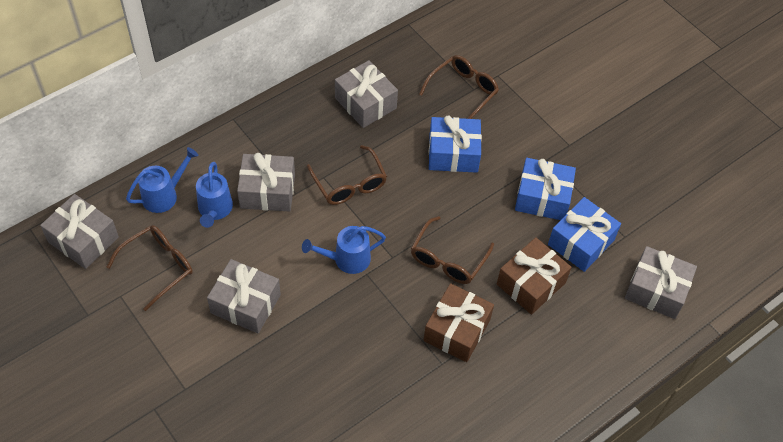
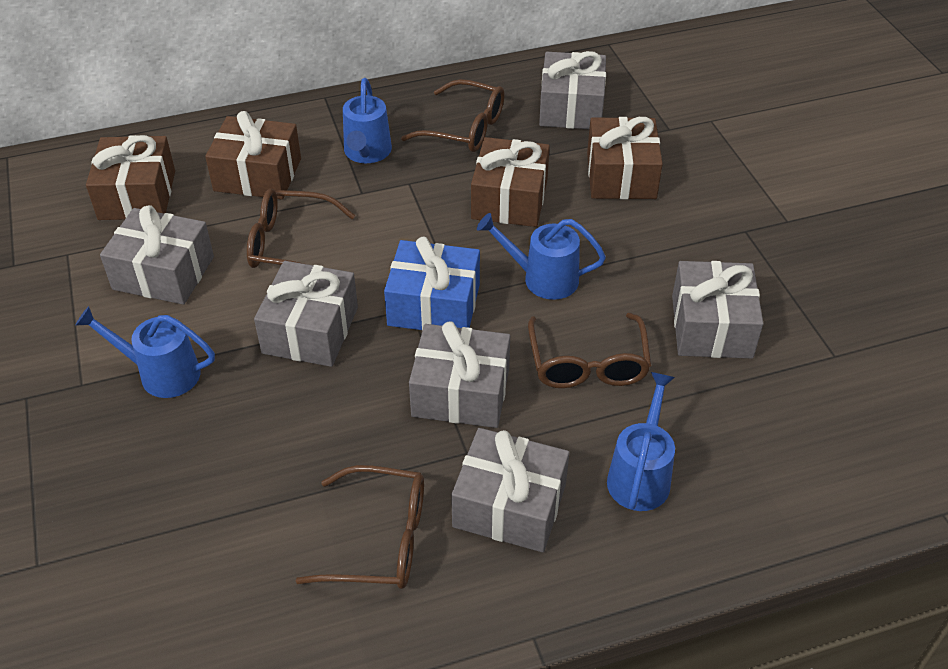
blue gift: [429,115,482,173] [515,158,576,220] [548,197,621,272] = 3 -> [384,237,480,330] = 1
blue watering can: [126,147,198,213] [196,162,233,228] [302,226,386,274] = 3 -> [75,306,215,398] [343,78,392,163] [477,213,606,300] [607,372,675,511] = 4
brown gift: [424,283,494,362] [497,237,572,315] = 2 -> [86,135,175,220] [205,111,301,199] [471,137,550,227] [587,117,663,199] = 4
grey gift: [40,194,119,269] [207,259,281,333] [237,153,295,212] [335,60,398,128] [625,246,697,319] = 5 -> [100,205,214,305] [254,261,358,367] [409,321,510,428] [451,428,569,552] [539,51,606,129] [672,261,763,358] = 6

